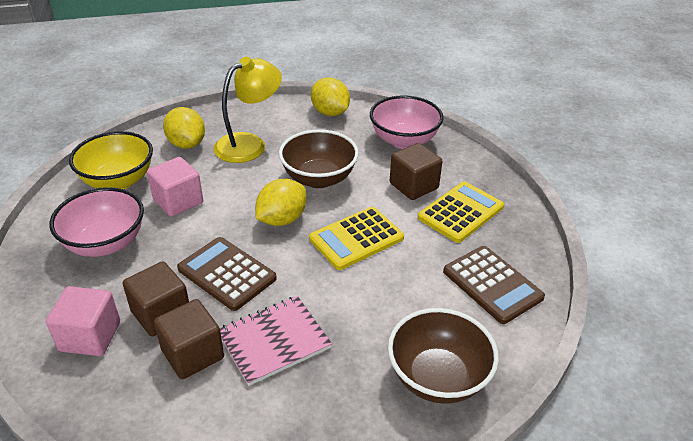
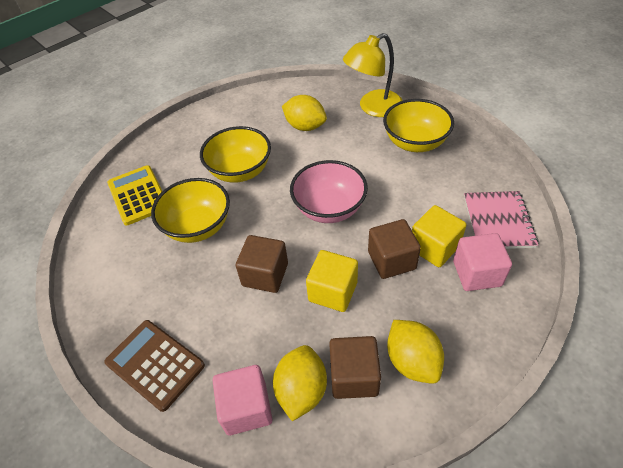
brown bowl: [279,129,359,188] [388,308,499,404] = 2 -> none = 0
brown calculator: [177,237,277,311] [443,246,545,324] = 2 -> [104,320,205,412] = 1
pink bowl: [50,187,144,257] [370,95,443,149] = 2 -> [290,160,368,223] = 1
yellow bowl: [69,131,153,189] = 1 -> [151,178,230,243] [200,126,271,183] [383,99,454,152] = 3
yellow calculator: [309,207,404,270] [418,181,504,243] = 2 -> [107,165,162,225] = 1
yellow cube: none = 0 -> [306,250,358,312] [412,205,466,267] = 2

